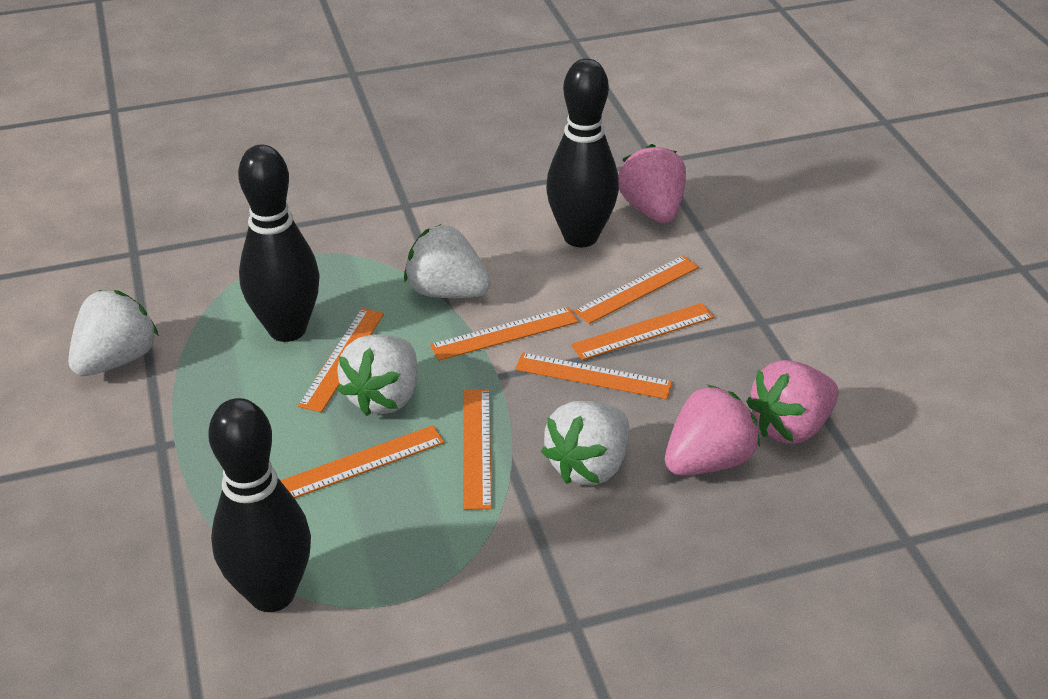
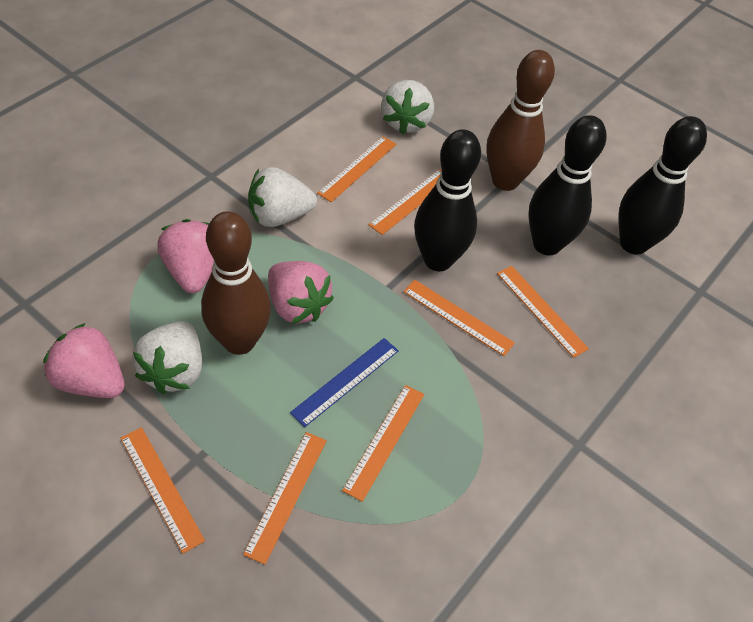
blue ruler: none = 0 -> [290,338,399,427] = 1
brown bowling pin: none = 0 -> [201,211,271,355] [486,50,555,191] = 2
white strawberry: [68,290,159,376] [337,334,418,416] [404,224,491,298] [541,401,629,485] = 4 -> [133,321,202,394] [248,167,317,227] [381,80,434,135] = 3

